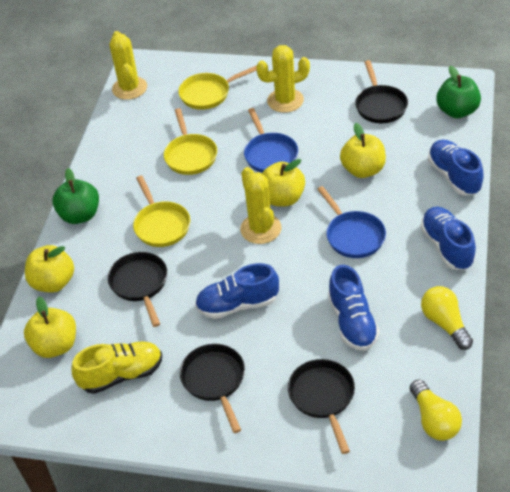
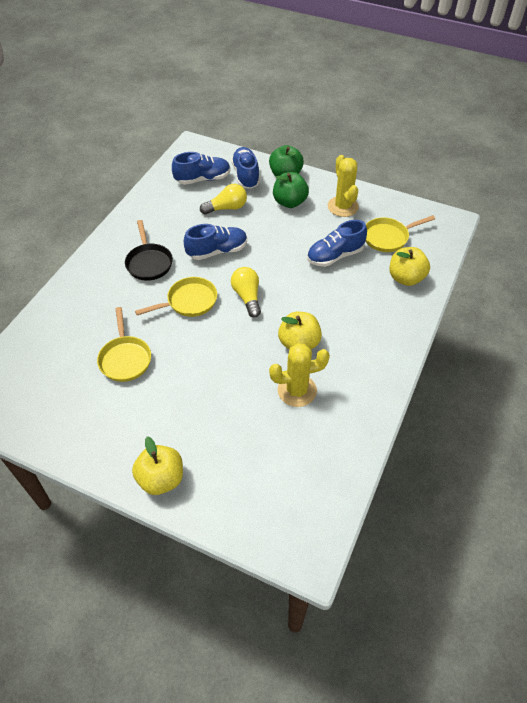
black pan: [108,252,167,327] [180,344,245,433] [288,359,355,454] [355,60,408,123] = 4 -> [125,220,173,281] = 1
blue pan: [244,108,298,173] [317,186,386,258] = 2 -> none = 0
yellow apple: [24,297,76,358] [25,245,74,293] [262,159,305,207] [340,123,386,178] = 4 -> [132,436,183,495] [278,312,322,349] [389,247,430,286] = 3
yellow cactus: [110,31,147,100] [240,167,281,244] [256,45,310,113] = 3 -> [269,343,330,407] [328,155,359,217] = 2
yellow shoe: [71,341,162,394] = 1 -> none = 0

